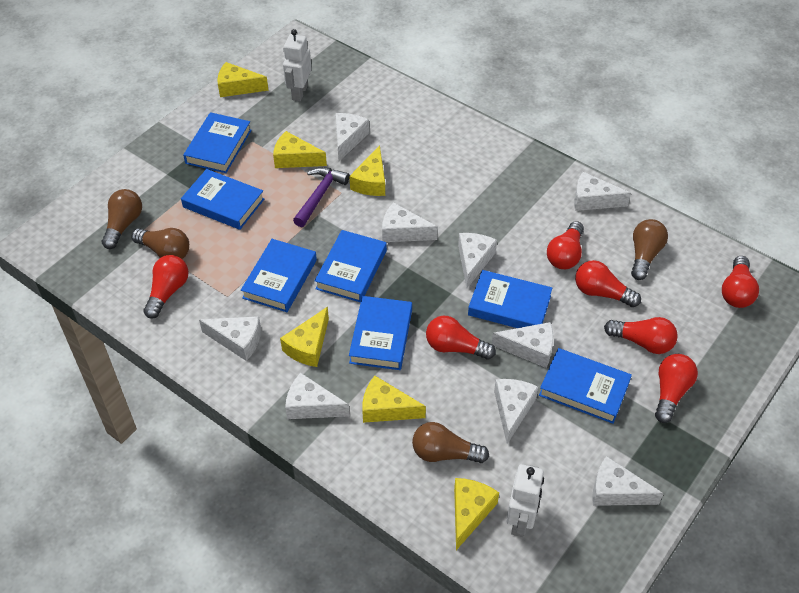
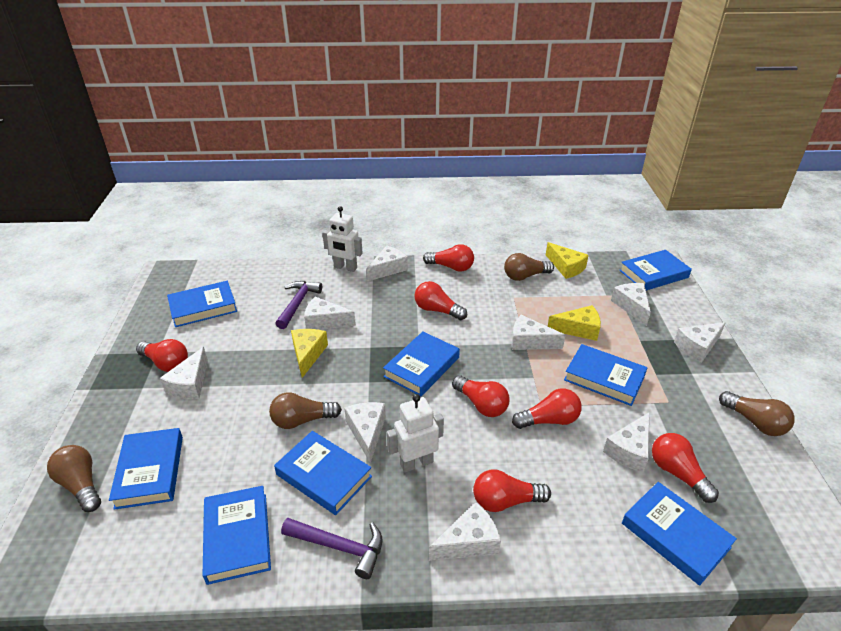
blue book: [181,169,264,230] [183,112,251,173] [241,239,317,312] [315,230,387,303] [349,296,412,370] [468,270,552,328] [539,348,632,424] = 7 -> [109,428,183,510] [167,281,237,327] [203,486,271,585] [274,431,372,515] [383,332,460,396] [564,344,648,406] [619,250,692,291] [622,482,737,586] = 8
purple hammer: [293,167,350,227] = 1 -> [275,281,322,329] [281,518,382,579] = 2
yellow cheese: [217,62,269,97] [273,131,327,168] [280,307,329,367] [349,145,385,196] [362,376,426,423] [454,478,499,550] = 6 -> [291,329,328,378] [546,242,589,279] [548,305,601,341] = 3

